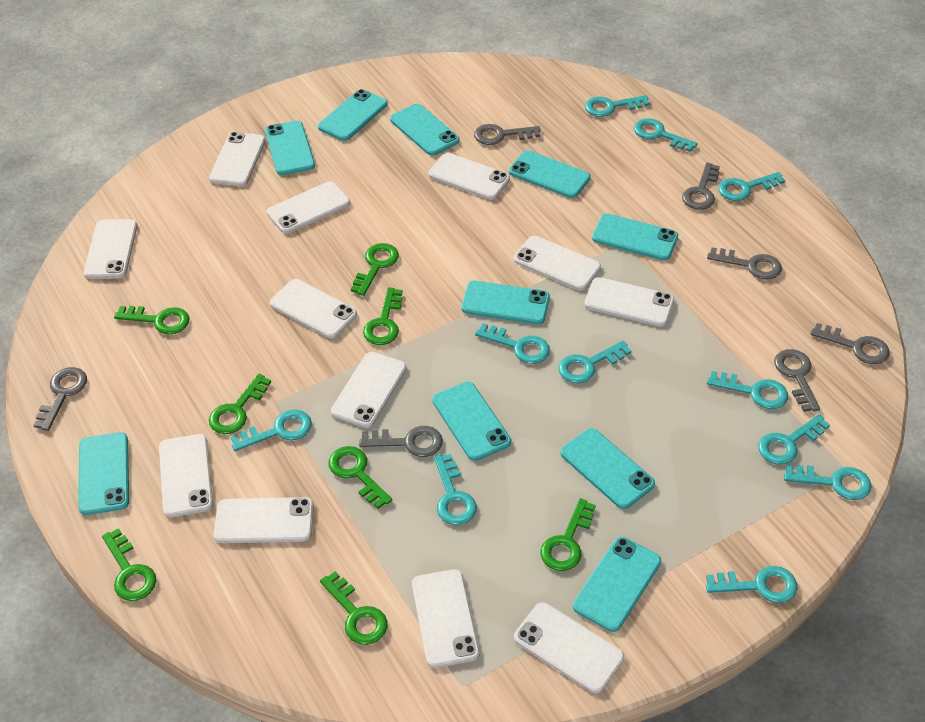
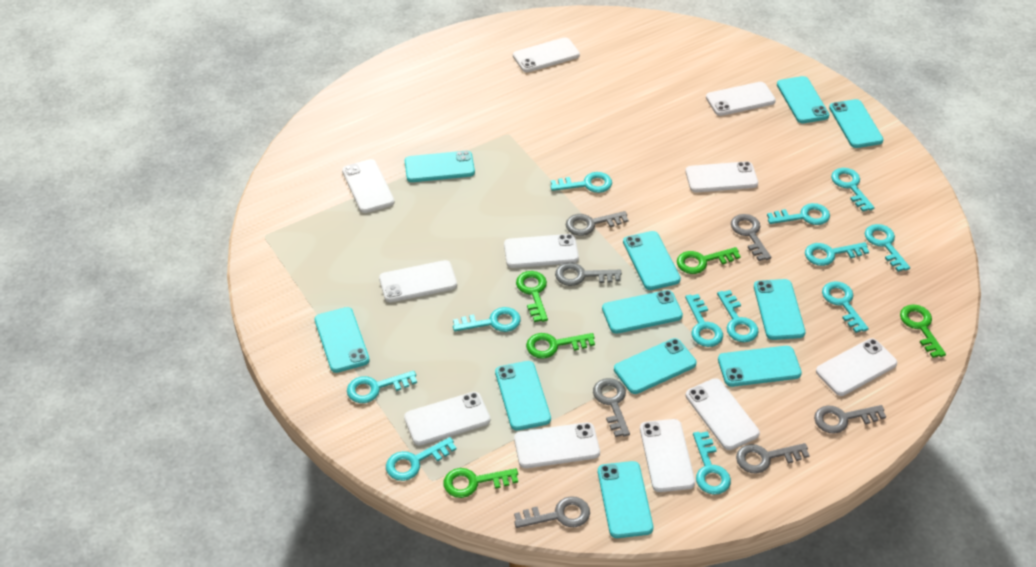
green key: [102,528,156,601] [114,306,190,335] [209,374,271,434] [320,571,388,645] [329,446,392,509] [351,243,399,296] [363,287,402,345] [540,498,596,571] = 8 -> [443,468,518,498] [516,271,548,322] [526,333,595,359] [677,247,741,274] [900,304,946,358] = 5
turquoise key: [231,409,312,451] [434,454,477,525] [475,324,550,364] [558,341,631,383] [585,95,650,117] [634,118,698,152] [706,566,797,603] [707,371,788,409] [718,172,785,201] [758,414,830,465] [784,465,872,500] = 11 -> [347,371,417,403] [386,437,456,481] [453,307,521,332] [550,172,612,193] [685,294,723,347] [693,432,731,494] [717,290,759,342] [767,203,830,225] [805,242,869,266] [822,281,869,333] [831,168,875,212] [865,224,910,272] = 12
turquoise phone: [78,432,129,515] [265,121,315,175] [318,89,387,141] [390,104,460,156] [433,382,511,461] [461,281,550,324] [509,150,591,198] [560,428,655,509] [573,537,661,632] [592,213,678,261] = 10 -> [315,307,370,373] [405,151,475,182] [495,361,551,430] [598,461,653,538] [602,290,683,334] [614,338,696,394] [623,231,681,290] [718,346,802,387] [754,279,806,340] [777,76,830,123] [829,99,884,148] = 11
white phone: [84,219,138,279] [159,434,213,517] [209,132,266,187] [214,497,314,543] [267,181,350,234] [270,279,357,338] [331,352,407,428] [412,569,480,668] [429,153,510,200] [514,236,601,291] [514,602,624,693] [584,277,674,327] = 12 -> [342,159,395,213] [379,260,457,302] [404,392,490,445] [504,234,579,268] [513,37,580,72] [514,422,600,468] [640,419,695,492] [685,161,758,192] [686,378,760,450] [706,82,776,116] [816,338,898,396] = 11

